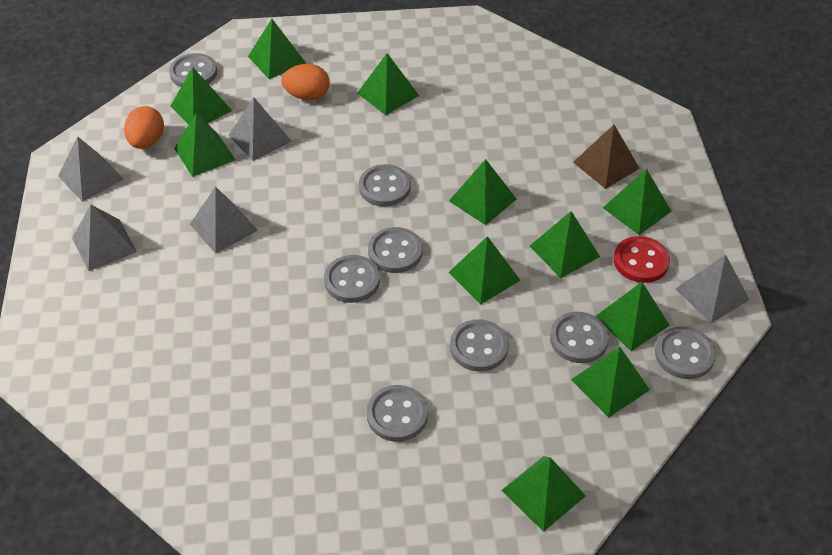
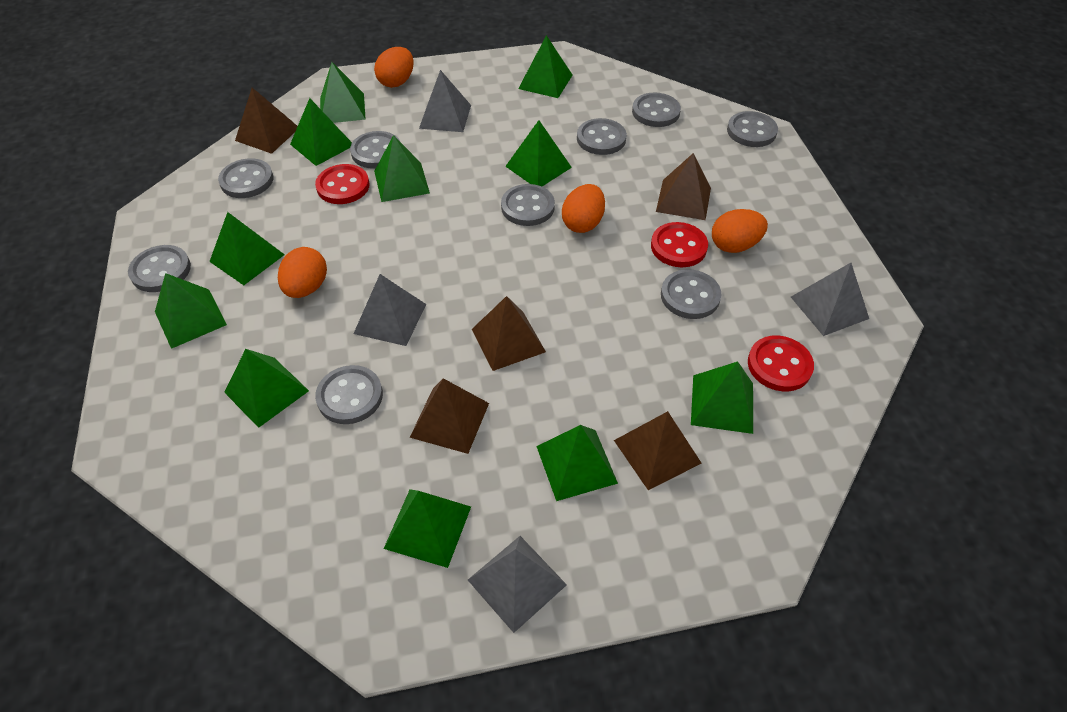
brown pyramid: [573,125,640,189] = 1 -> [235,88,298,154] [410,378,489,454] [472,296,546,371] [614,411,701,490] [656,153,711,220] = 5
grey button: [169,53,217,87] [324,255,380,303] [359,164,411,207] [367,385,428,442] [368,227,423,273] [450,319,509,372] [550,312,609,363] [655,327,716,379] = 8 -> [128,245,191,292] [218,158,273,198] [315,365,383,424] [350,131,400,169] [501,184,555,226] [577,118,627,155] [632,93,681,127] [661,269,721,319] [727,111,778,147] = 9
grey pyramid: [58,136,124,202] [72,205,137,271] [190,186,258,254] [228,97,292,161] [675,255,749,323] = 5 -> [353,274,426,346] [419,70,471,132] [468,536,567,633] [791,263,869,336] = 4
orange egg: [124,106,164,149] [281,64,330,100] = 2 -> [278,247,327,298] [374,47,414,88] [562,184,605,233] [712,209,768,253] = 4
red button: [614,236,670,283] = 1 -> [315,164,370,204] [651,222,708,267] [748,336,814,391] = 3

